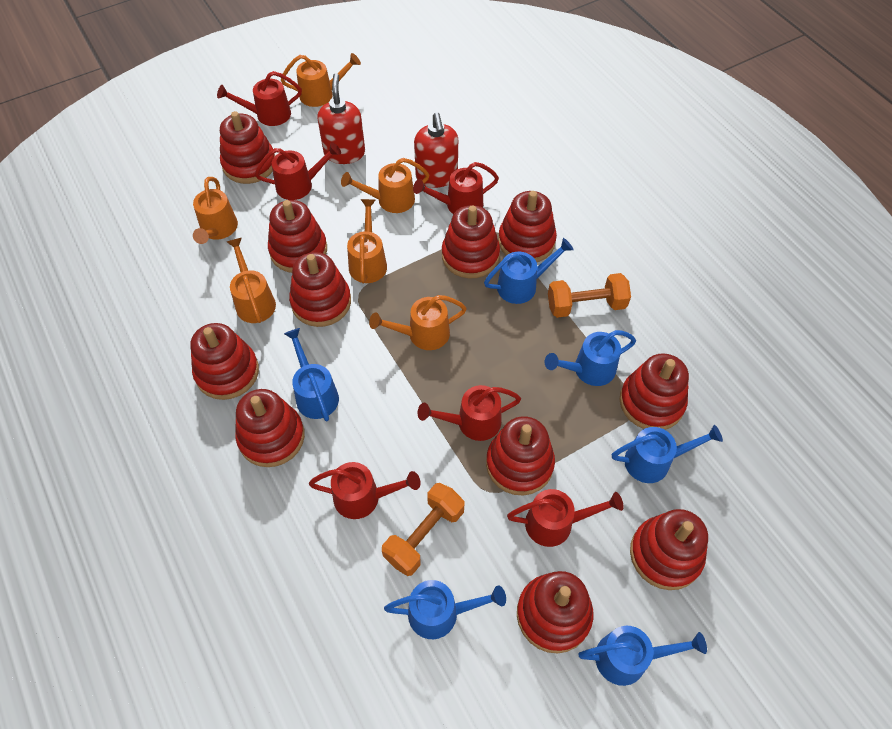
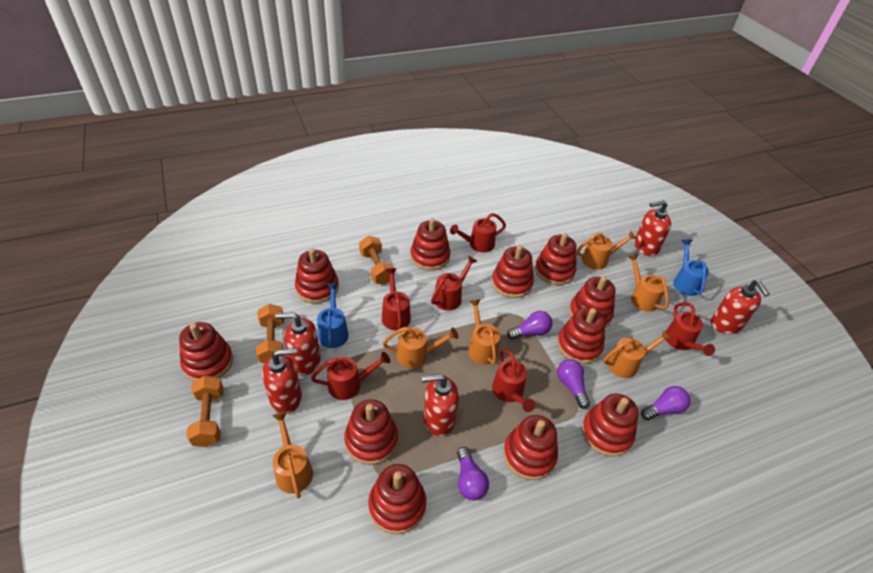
blue watering can: [284,328,339,421] [384,580,506,639] [484,238,573,304] [545,330,636,386] [578,626,707,686] [612,425,723,483] = 6 -> [317,283,349,348] [673,240,709,296] = 2
orange dumbbell: [382,483,465,576] [548,273,631,318] = 2 -> [186,375,224,447] [256,304,284,363] [359,236,394,285] = 3
purple light bulb: none = 0 -> [457,447,489,500] [507,311,552,340] [557,359,590,409] [641,386,690,421] = 4
red soap dispenser: [317,73,365,164] [414,112,458,188] = 2 -> [262,348,302,414] [275,312,321,376] [422,374,459,437] [634,200,671,257] [711,280,770,334] = 5

